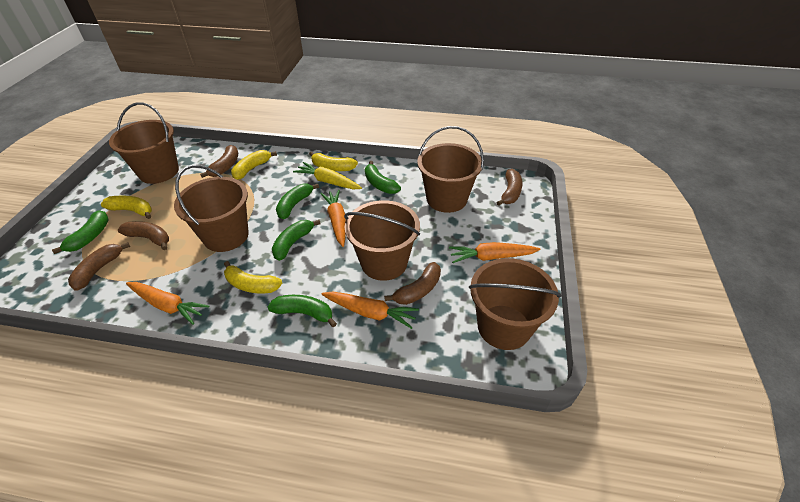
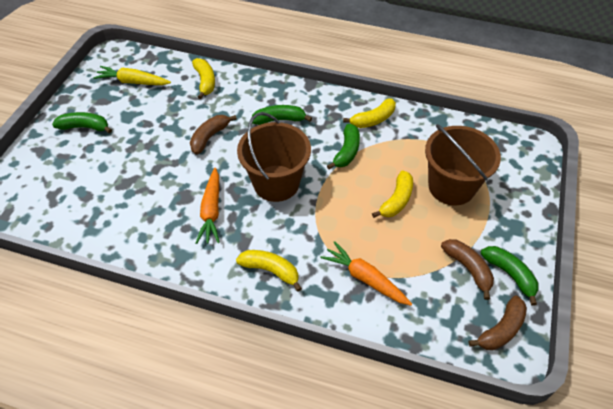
brown banana: [68,242,130,291] [118,221,169,250] [200,145,238,178] [384,262,441,305] [497,169,523,206] = 5 -> [190,115,237,154] [441,239,494,300] [468,296,527,350] = 3
brown bucket: [109,102,179,184] [174,165,249,252] [344,200,420,281] [417,126,484,213] [469,258,562,350] = 5 -> [237,112,311,202] [425,124,501,205] = 2
green banana: [52,210,109,254] [268,295,337,327] [272,220,321,261] [276,183,319,219] [365,161,401,194] = 5 -> [52,112,112,133] [252,105,312,125] [327,124,360,169] [481,246,539,306] = 4
orange carrot: [126,282,210,325] [320,190,346,247] [321,291,419,329] [449,242,540,263] = 4 -> [196,168,220,244] [320,241,412,306] = 2

